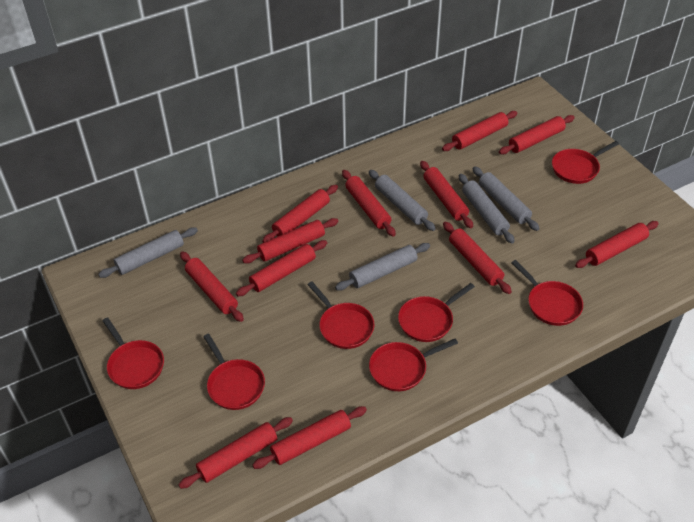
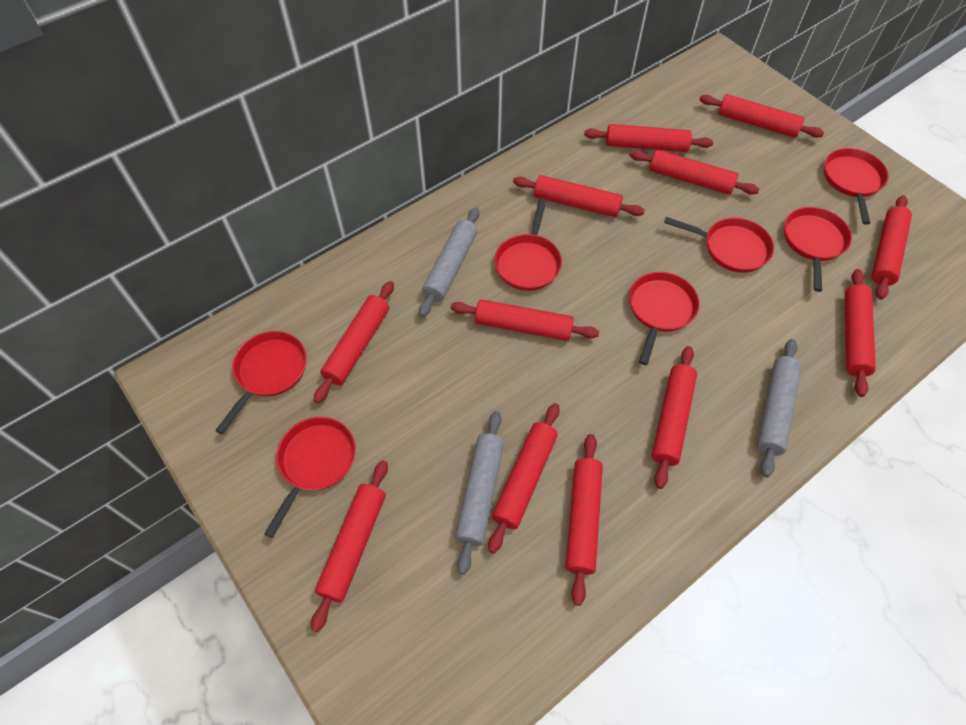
grey rolling pin: [98,227,198,278] [335,243,430,291] [369,170,436,231] [459,174,515,244] [472,167,540,231] = 5 -> [419,208,479,317] [455,411,504,575] [757,339,802,477] = 3

